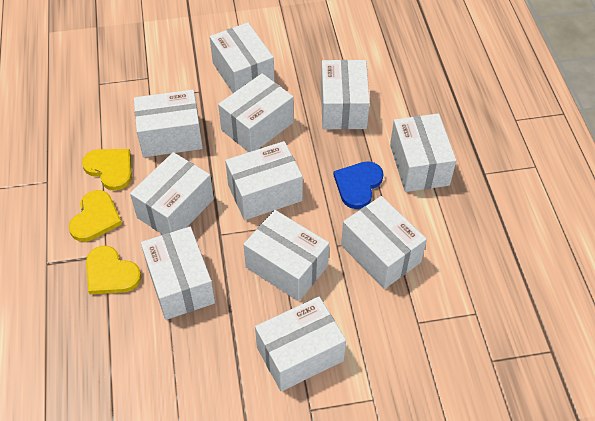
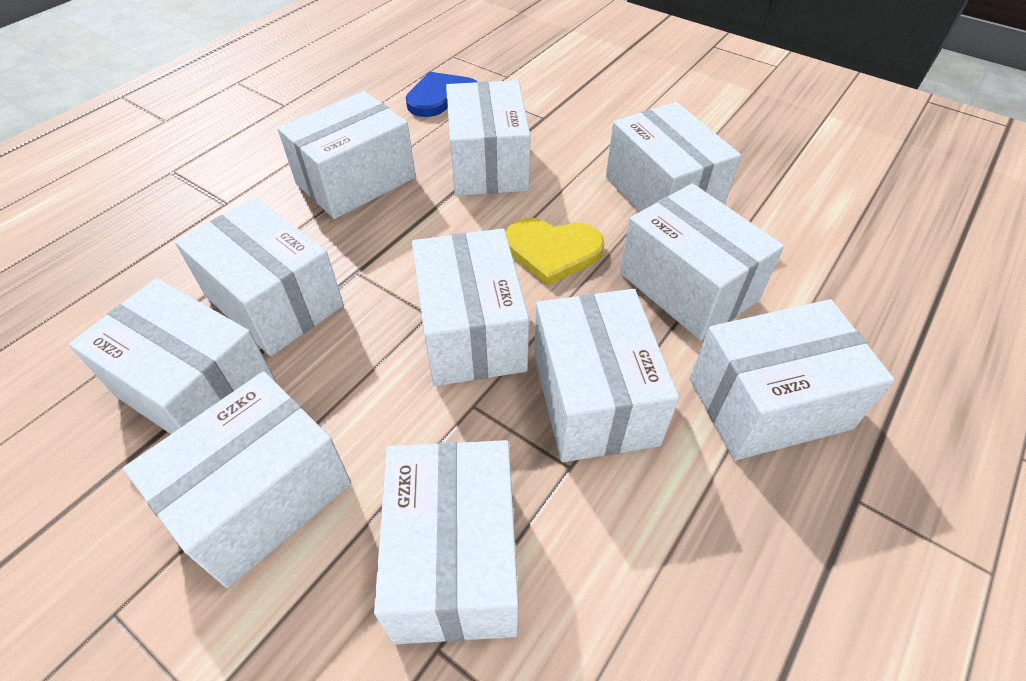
yellow heart: [69,190,122,242] [82,149,132,191] [86,246,142,294] = 3 -> [506,218,605,286] = 1

